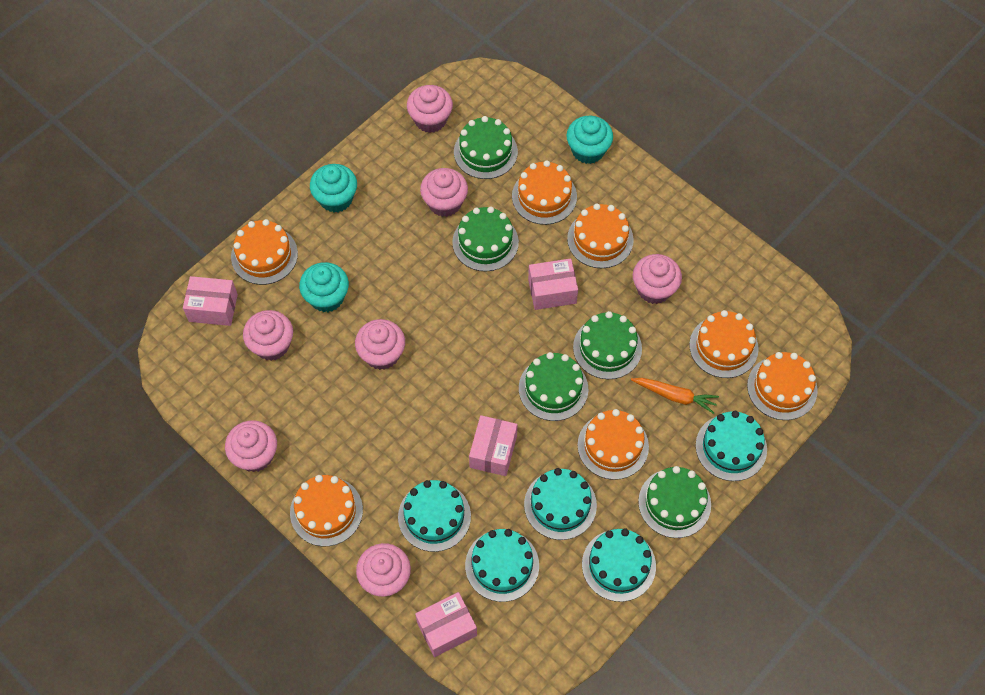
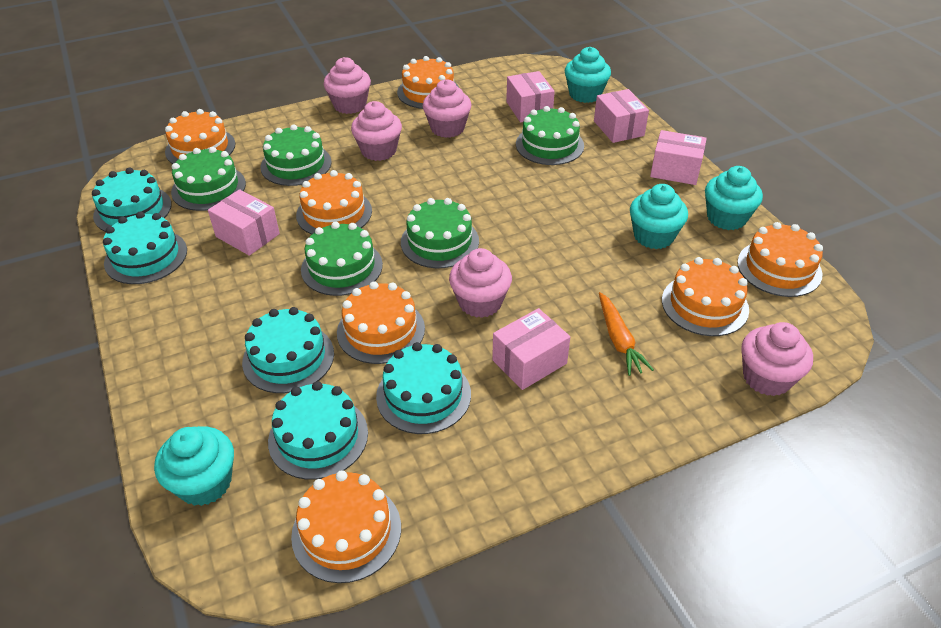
pink box: [183,276,238,326] [415,592,477,657] [469,415,518,476] [528,258,578,310] = 4 -> [208,189,280,256] [492,308,570,390] [506,71,555,122] [594,89,649,143] [650,130,707,185] = 5
pink cupcake: [225,420,277,472] [243,310,293,361] [355,319,405,370] [356,543,411,597] [407,85,453,133] [420,168,468,217] [633,254,682,304] = 7 -> [324,57,371,114] [351,101,402,161] [423,79,471,138] [449,248,512,318] [741,322,813,396] = 5
turquoise cupcake: [299,262,349,312] [310,164,357,213] [566,116,613,164] = 3 -> [154,426,234,506] [565,47,611,103] [630,184,688,249] [705,166,763,230] = 4

